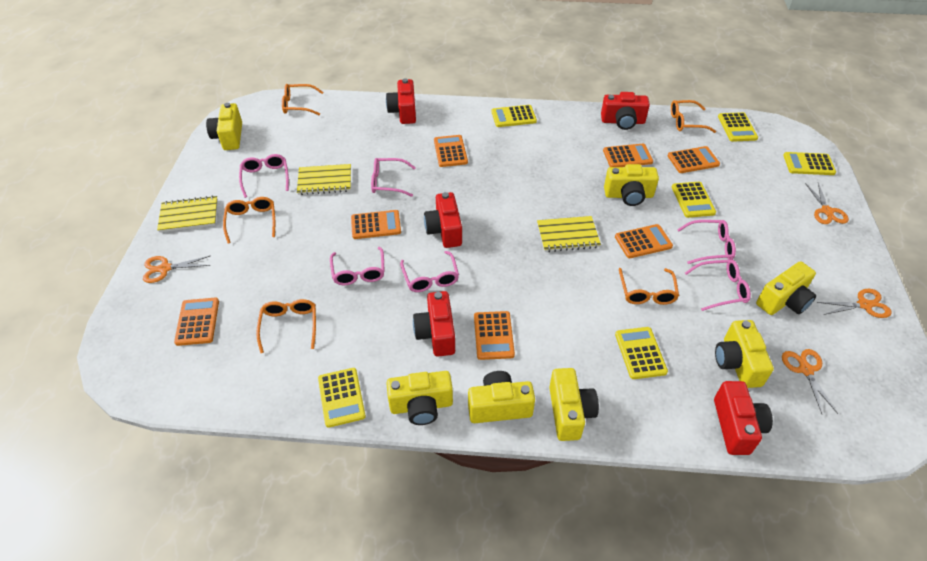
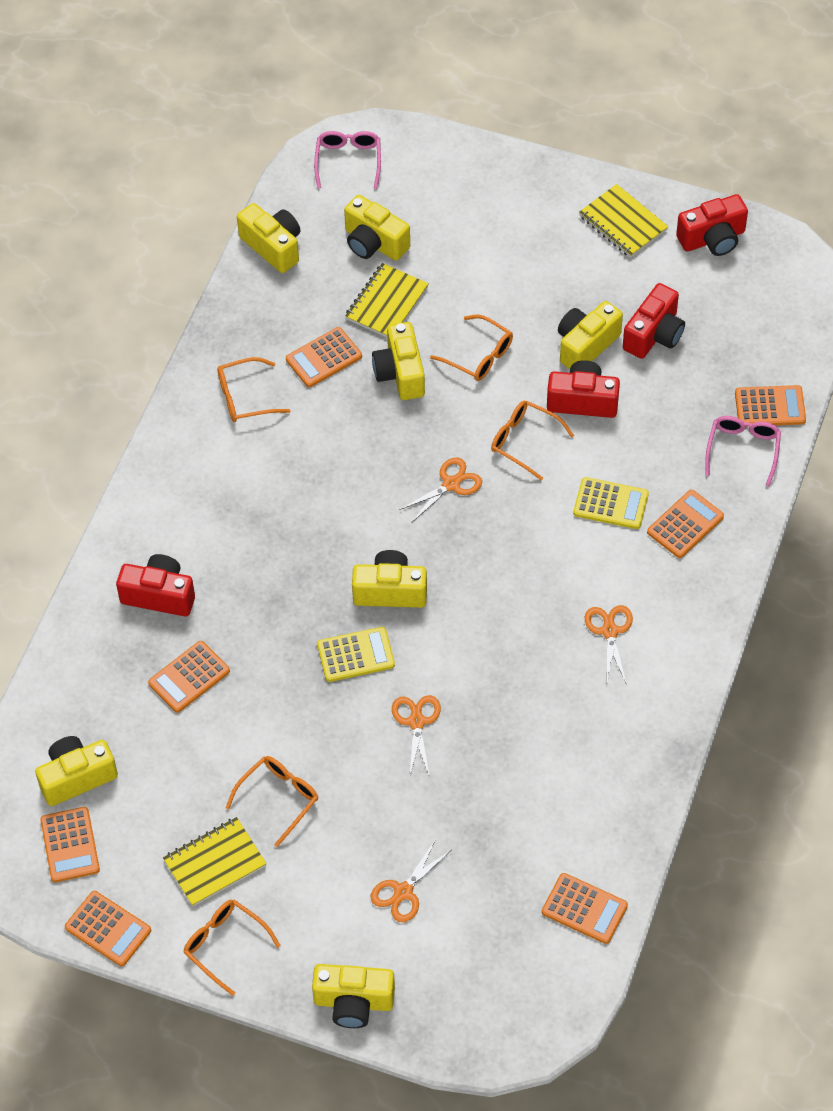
pink glasses: [239,154,289,198] [330,247,385,285] [371,158,416,197] [400,251,459,292] [677,220,736,264] [685,260,751,311] = 6 -> [314,131,381,189] [705,416,781,486] = 2
red camera: [386,78,416,124] [413,291,455,357] [424,192,462,248] [601,92,650,130] [714,381,773,455] = 5 -> [116,554,195,616] [547,360,620,418] [623,283,685,359] [676,194,748,256] = 4
yellow calculator: [318,368,366,428] [492,105,537,127] [615,327,668,379] [672,182,716,218] [718,112,758,142] [783,152,836,175] = 6 -> [317,627,395,682] [573,477,649,529] = 2

